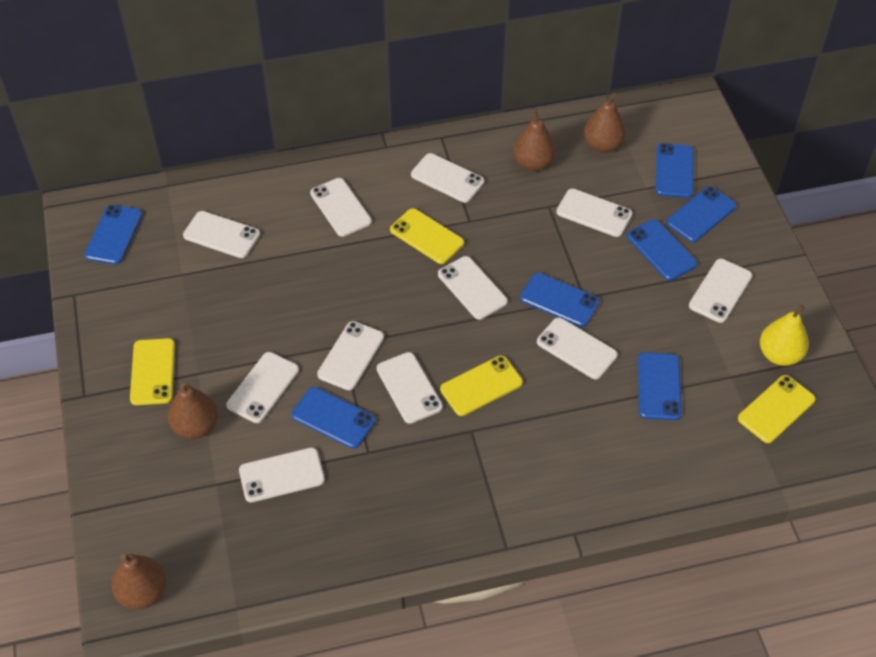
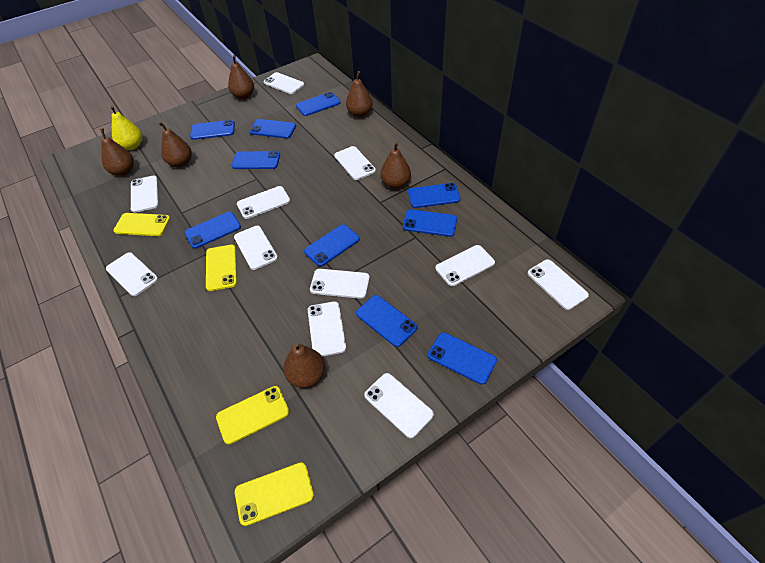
blue phone: [84,205,142,264] [292,387,376,449] [520,272,600,327] [627,219,697,281] [638,352,682,420] [656,143,694,198] [667,186,736,242] = 7 -> [185,212,241,249] [190,120,235,140] [232,151,280,169] [250,119,296,139] [296,92,340,116] [304,224,360,267] [356,295,417,347] [403,209,457,237] [408,183,461,208] [428,332,497,385] = 10
brown pear: [111,554,167,609] [168,382,218,439] [513,109,556,171] [584,93,626,153] = 4 -> [100,129,134,176] [159,122,192,167] [228,55,254,99] [283,342,325,388] [346,71,373,117] [380,142,411,189] = 6

